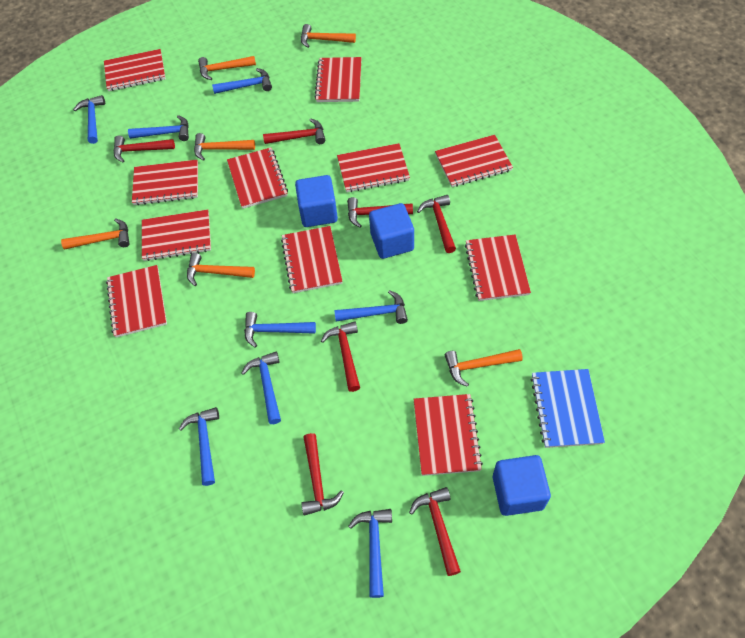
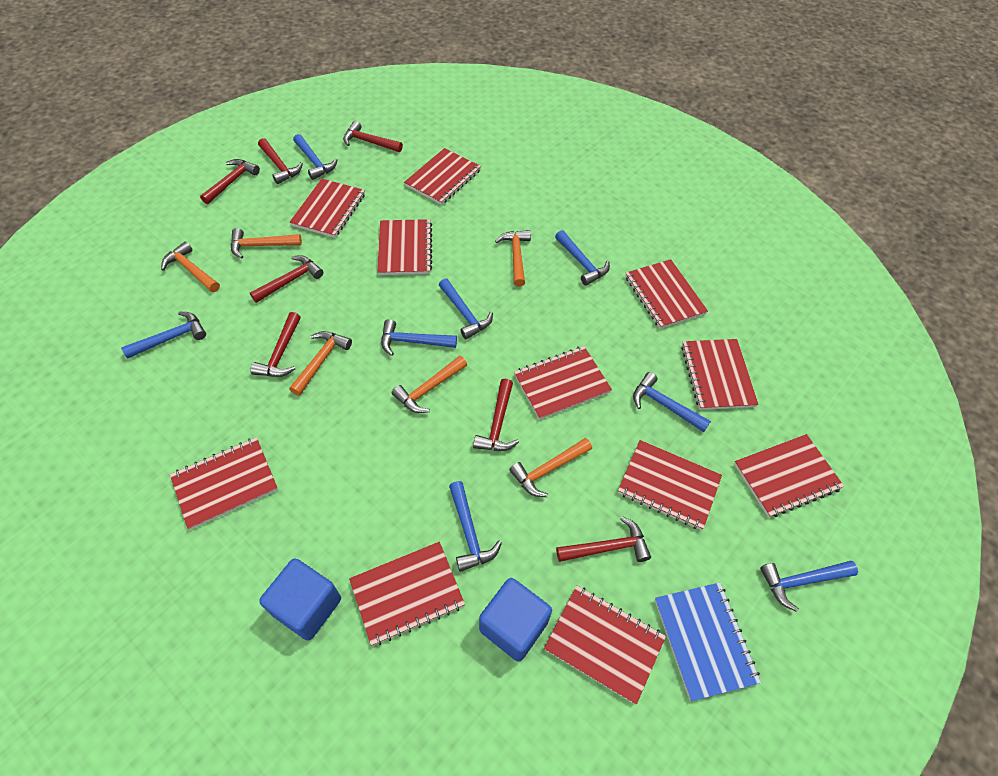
blue cube: [295,175,338,227] [369,203,414,259] [493,455,551,516] = 3 -> [259,558,341,641] [479,578,552,662] = 2

